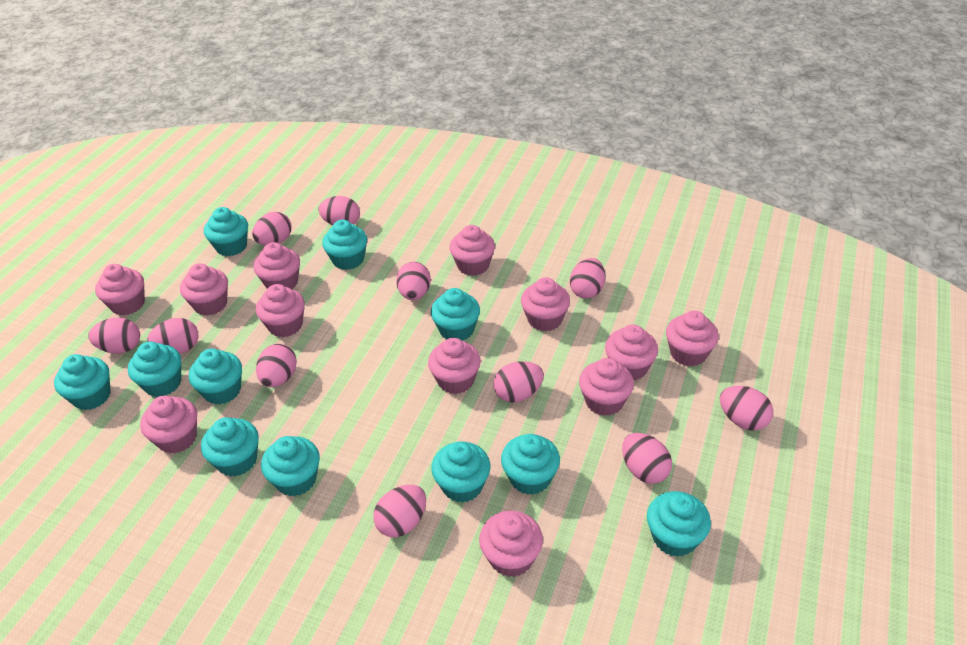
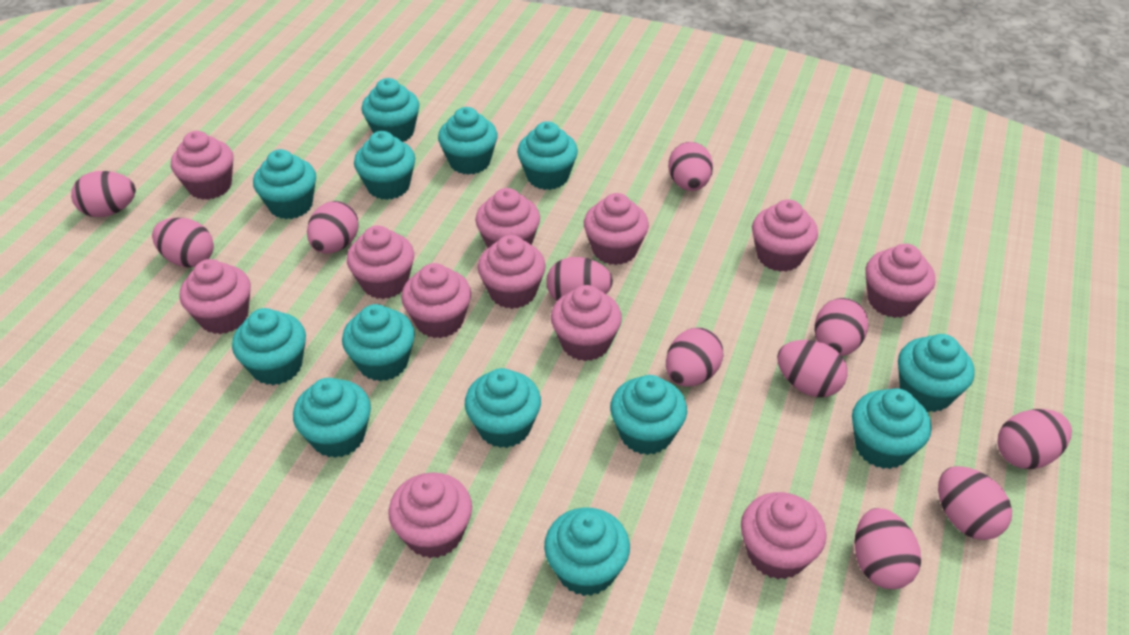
turquoise cupcake: [54,354,111,410] [128,342,181,397] [189,349,242,405] [201,417,259,477] [204,207,248,256] [261,436,320,496] [322,220,367,270] [431,288,480,341] [431,441,490,503] [501,434,560,495] [647,491,711,557] = 11 -> [232,308,306,385] [253,149,316,219] [293,378,371,458] [342,304,415,381] [354,131,415,200] [362,78,419,142] [438,107,498,175] [465,368,541,448] [517,121,578,190] [544,507,630,596] [610,375,687,455] [852,388,932,469] [898,334,975,412] = 13

